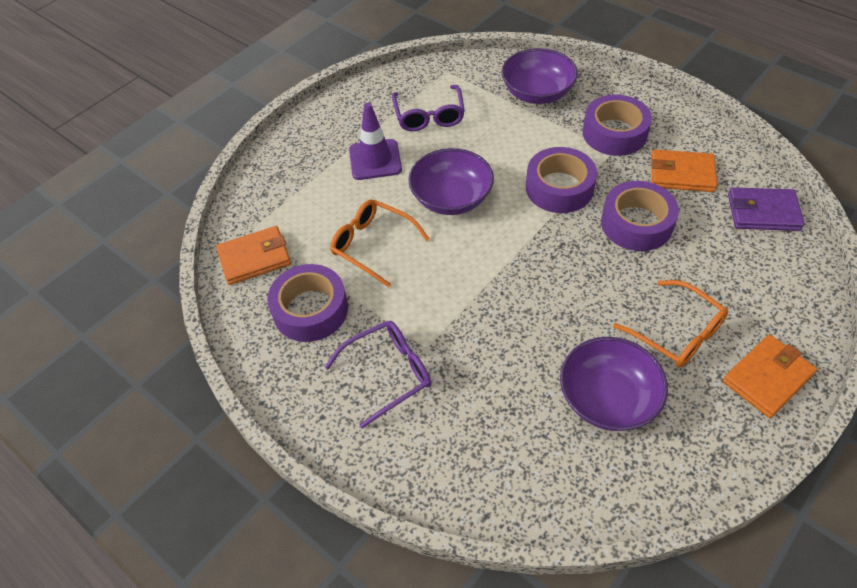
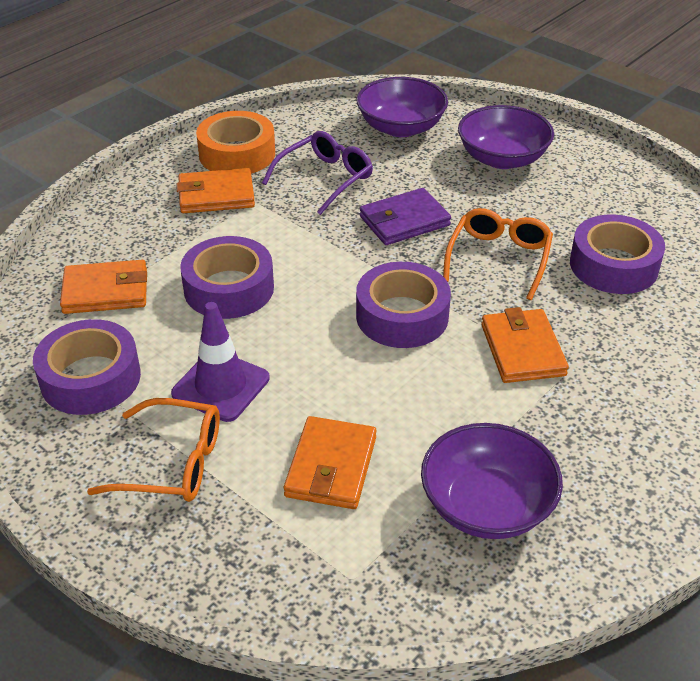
orange tape: none = 0 -> [196,111,275,174] = 1
orange wallet: [216,226,291,285] [651,150,717,192] [723,335,817,418] = 3 -> [60,260,147,314] [176,168,255,213] [284,416,377,509] [481,307,569,383] = 4
purple glasses: [325,321,431,429] [392,85,465,131] = 2 -> [262,131,373,215] = 1

